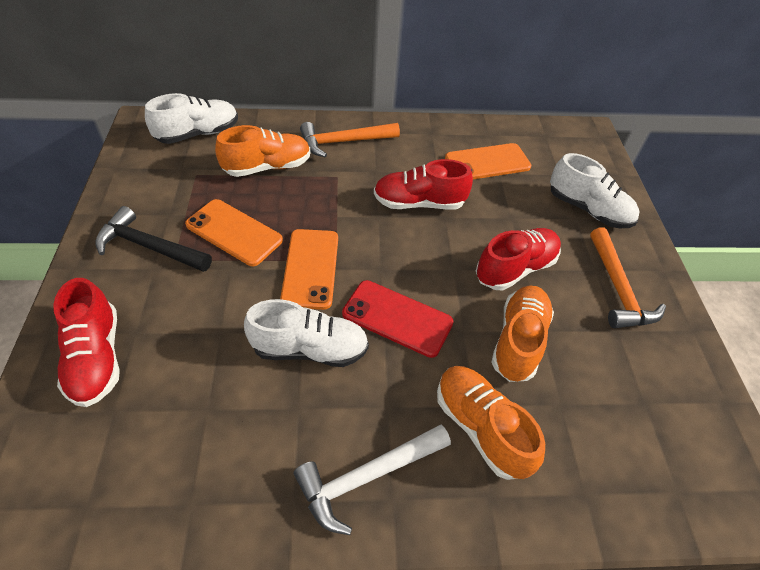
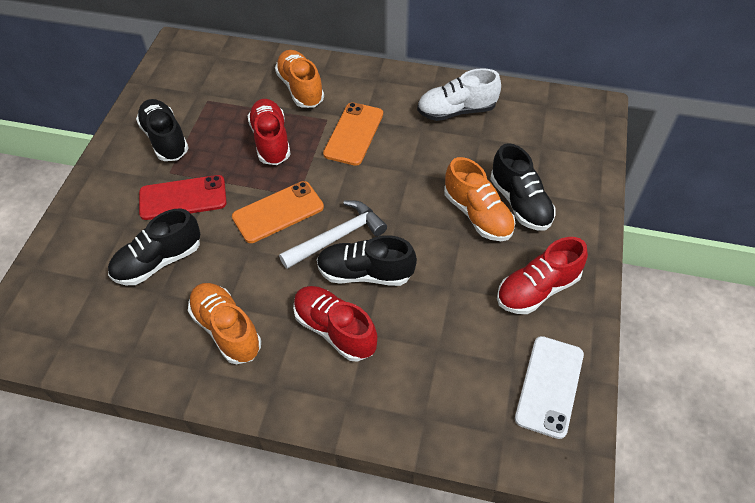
black hammer: [95,206,212,272] = 1 -> none = 0
black shoe: none = 0 -> [108,208,200,285] [136,99,189,161] [317,235,417,286] [490,143,556,231] = 4
orange hammer: [300,122,400,157] [590,227,666,328] = 2 -> none = 0
orange phone: [185,199,283,266] [280,229,338,310] [445,143,531,179] = 3 -> [232,181,324,243] [323,102,383,166] = 2
white phone: none = 0 -> [515,336,584,439] = 1
white shoe: [145,93,238,144] [244,299,369,367] [550,153,640,228] = 3 -> [417,68,501,121] = 1

